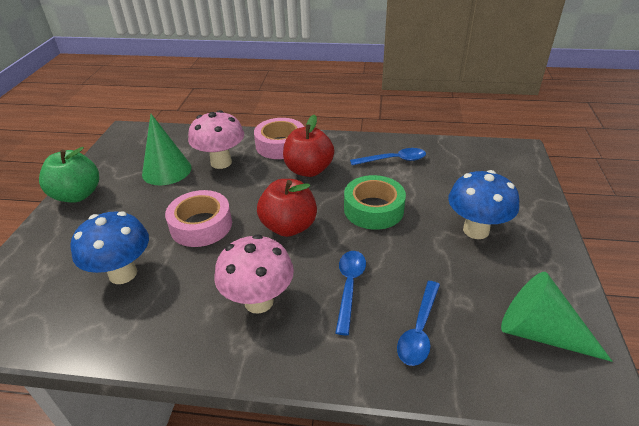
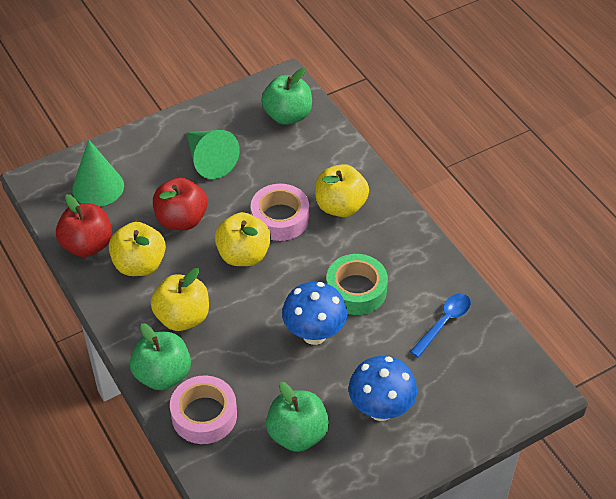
blue spoon: [335,251,366,335] [350,148,426,165] [397,281,440,366] = 3 -> [410,294,471,358] = 1
green apple: [39,147,99,203] = 1 -> [130,323,191,390] [261,68,312,125] [266,382,329,452] = 3
pink mushroom: [188,110,244,169] [214,234,294,314] = 2 -> none = 0
yellow apple: none = 0 -> [109,222,166,276] [151,268,209,331] [215,212,271,266] [315,164,369,217] = 4

